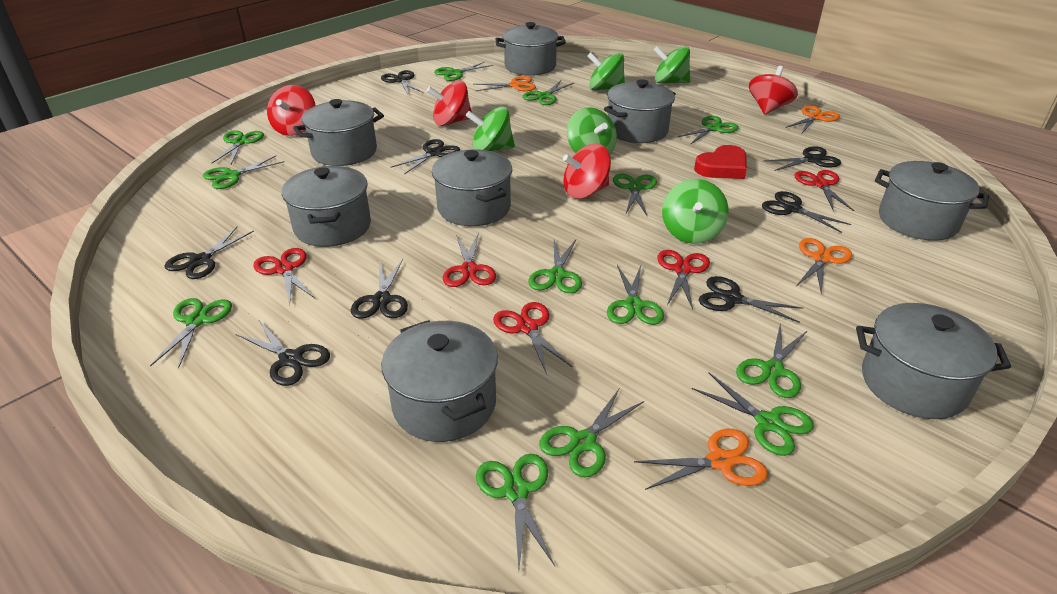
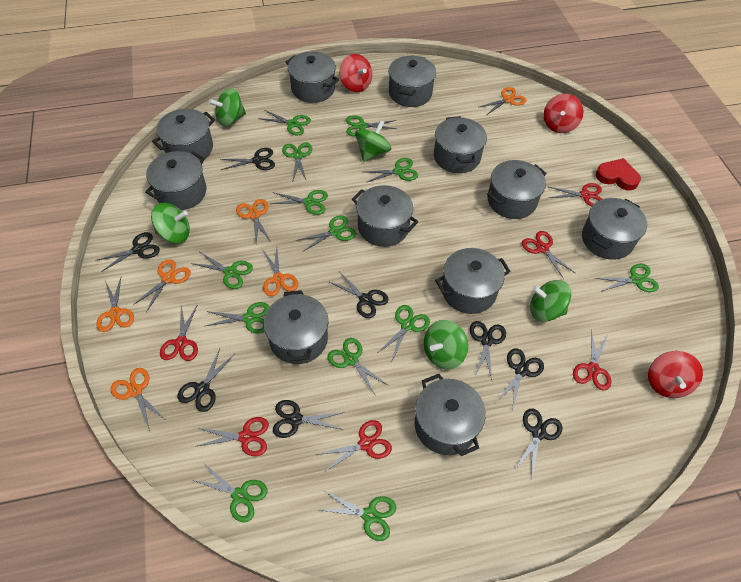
grey pot: [282,166,371,247] [293,99,384,166] [381,320,498,442] [432,149,512,226] [495,22,566,76] [604,79,676,143] [856,303,1011,419] [875,161,989,241] = 8 -> [145,151,207,210] [152,109,215,161] [263,290,328,364] [286,52,339,103] [352,185,418,247] [388,55,436,107] [415,374,486,456] [434,116,487,173] [435,248,511,314] [487,160,547,219] [582,198,647,260] = 11
orange scissors: [474,76,536,91] [634,429,768,490] [785,105,840,133] [796,238,852,295] = 4 -> [96,278,134,332] [110,368,166,431] [133,259,191,312] [236,199,271,243] [262,246,298,296] [480,87,526,115] = 6
red scissors: [253,248,315,304] [443,232,496,287] [493,302,572,375] [657,250,710,310] [794,170,854,211] = 5 -> [160,304,198,361] [195,417,269,456] [317,420,392,472] [522,231,575,279] [547,183,602,206] [573,330,611,390] = 6
red spinning top: [267,85,316,136] [427,80,472,126] [563,144,611,199] [749,66,798,115] = 4 -> [339,54,372,92] [544,94,583,133] [648,351,703,398] = 3

